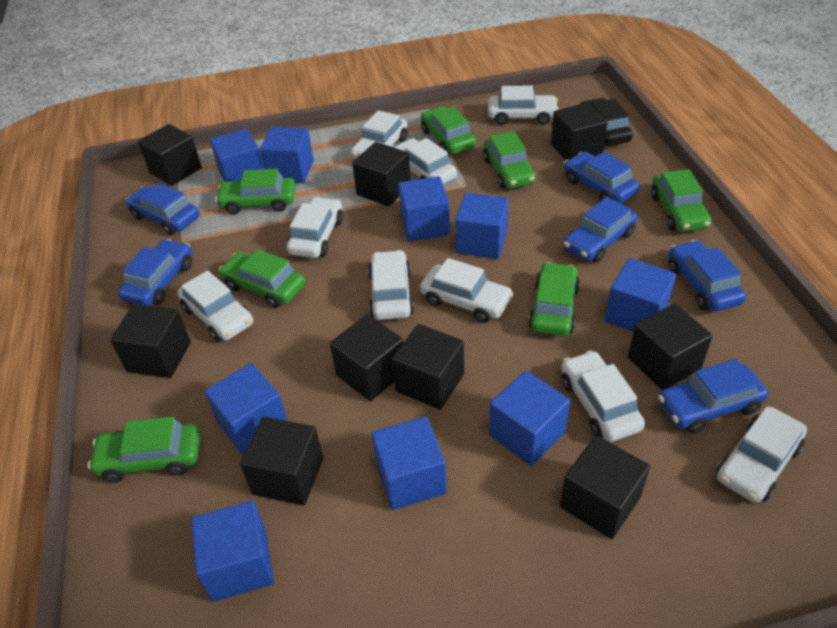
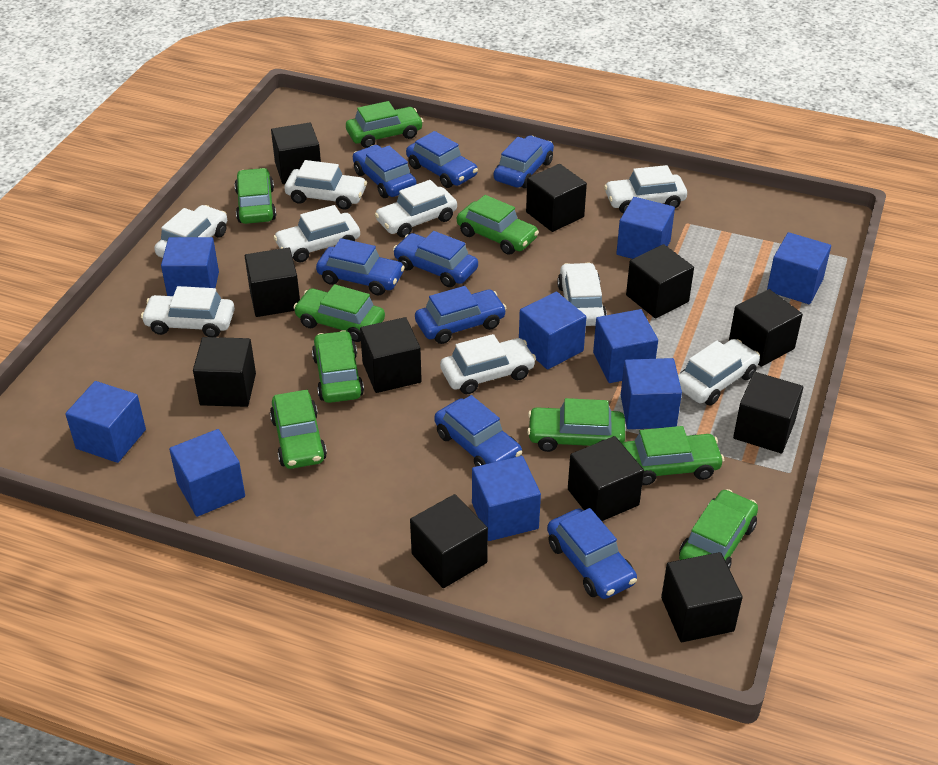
black car: [580,98,633,146] = 1 -> none = 0
black cube: [110,304,191,378] [138,124,202,186] [240,417,323,505] [330,314,404,401] [352,142,411,207] [392,324,464,410] [551,102,607,160] [560,435,650,539] [628,303,713,390] = 9 -> [193,337,256,407] [245,248,300,317] [271,123,321,184] [360,317,422,393] [410,494,488,588] [526,164,587,232] [568,436,644,521] [626,244,694,318] [661,552,743,642] [729,289,803,367] [733,372,803,453] = 11
blue car: [118,239,192,306] [126,183,200,235] [563,197,638,263] [564,152,640,204] [658,359,768,433] [668,240,746,311] = 6 -> [316,238,405,295] [353,145,416,198] [393,231,478,287] [406,131,478,188] [415,286,507,344] [434,395,522,466] [494,136,554,189] [547,508,637,599] = 8
green car: [88,416,200,482] [215,168,296,214] [219,249,305,308] [421,107,476,155] [483,131,536,189] [528,262,580,336] [651,169,711,232] = 7 -> [235,168,276,224] [270,390,327,469] [293,284,385,342] [312,330,364,403] [346,101,423,148] [457,195,539,255] [527,398,625,452] [622,426,724,485] [679,489,758,569] = 9

